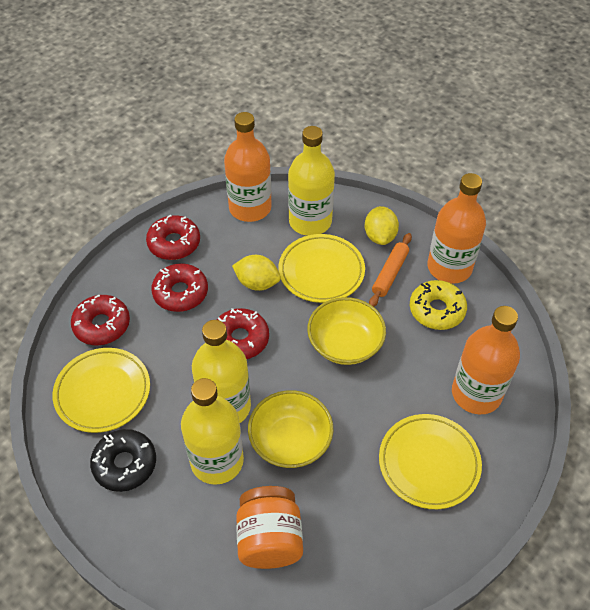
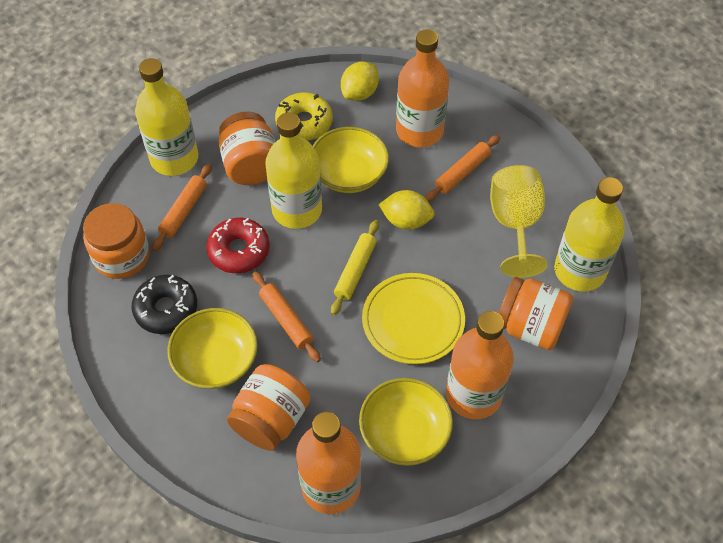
orange jar: [236,486,303,569] = 1 -> [83,203,150,279] [219,112,275,185] [227,364,310,451] [498,277,573,350] = 4
orange rolling pin: [369,233,412,307] = 1 -> [152,164,212,251] [253,271,321,362] [425,135,500,202] = 3
red donut: [71,295,130,345] [146,215,200,260] [151,263,208,312] [216,308,269,359] = 4 -> [206,218,270,273] = 1
yellow bowl: [248,390,333,468] [307,297,386,365] = 2 -> [167,308,258,389] [313,127,389,193] [359,378,453,466] = 3
yellow goblet: none = 0 -> [490,165,547,278] = 1
yellow plate: [52,348,150,433] [279,234,365,303] [379,414,482,509] = 3 -> [362,273,465,364] = 1
yellow rolling pin: none = 0 -> [331,220,379,315] = 1

